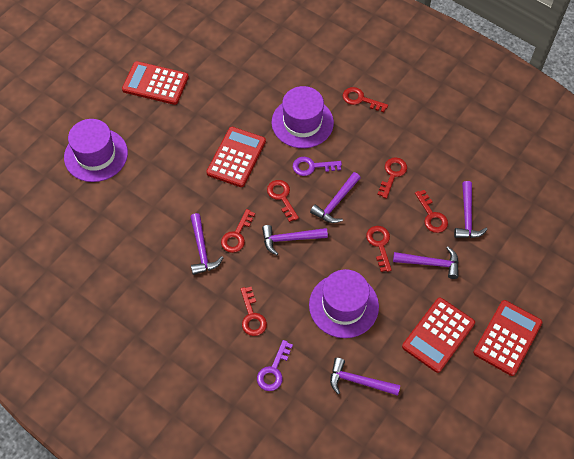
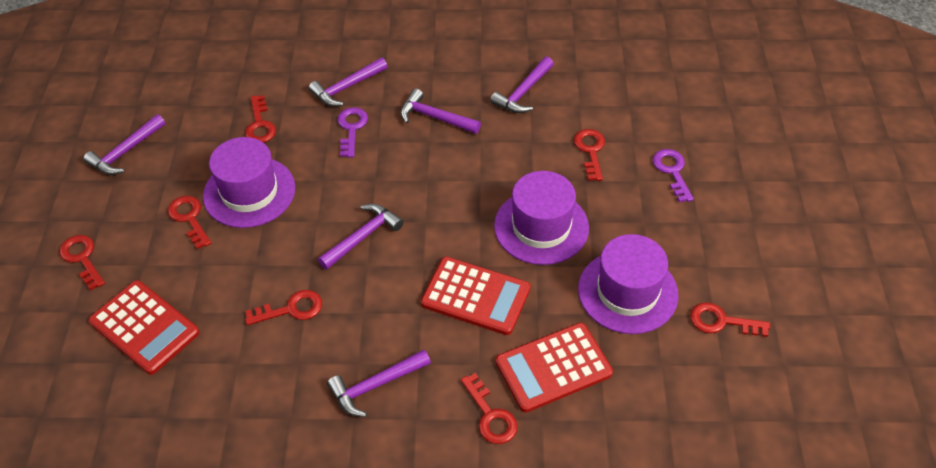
red calculator: [122,61,189,105] [206,127,266,187] [402,298,475,373] [473,300,543,376] = 4 -> [88,280,200,375] [421,257,530,335] [496,323,613,413] = 3

